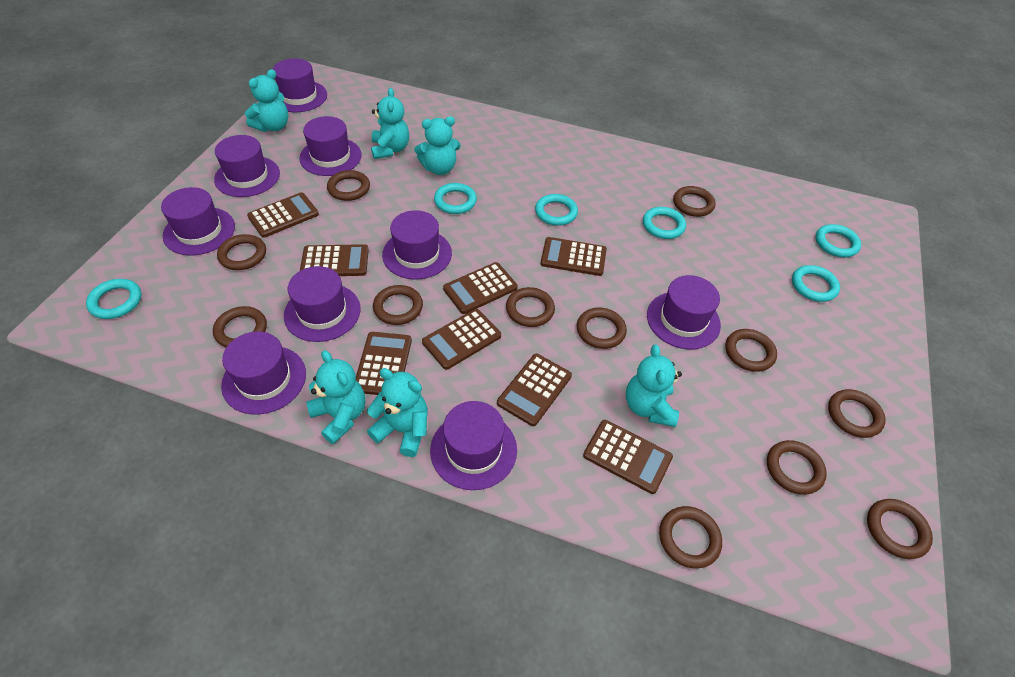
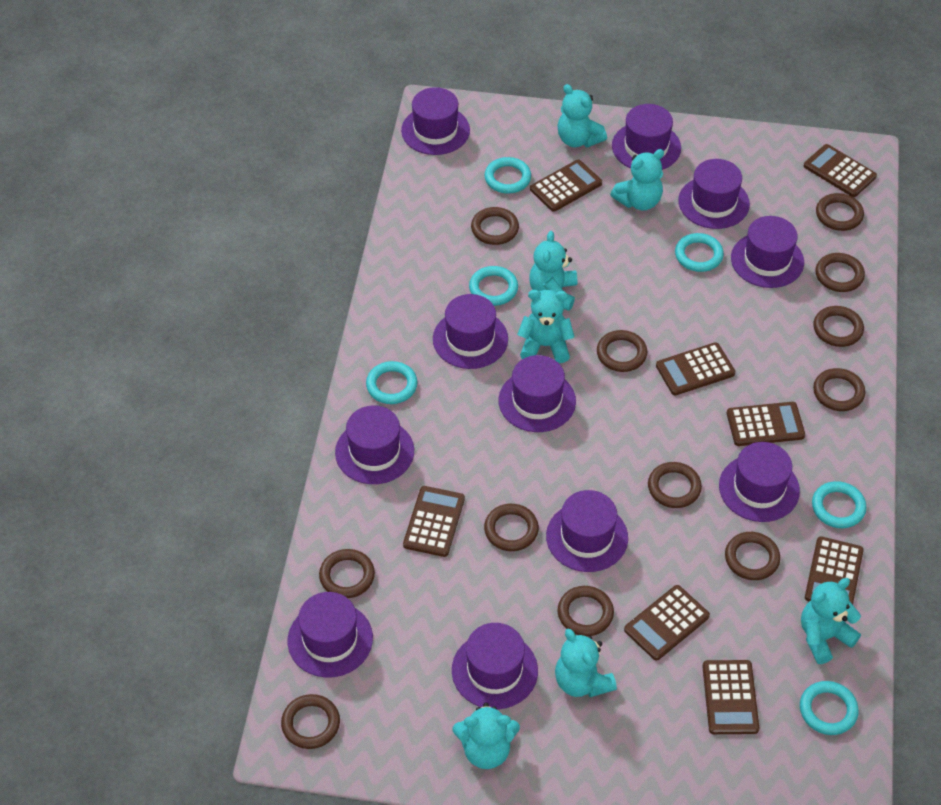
purple hat: [161,187,235,255] [214,135,280,197] [221,331,306,415] [273,58,327,112] [284,266,361,342] [299,116,362,176] [382,210,452,279] [430,401,517,490] [647,275,721,349] = 9 -> [287,592,373,678] [335,405,414,484] [401,87,470,155] [433,294,508,369] [452,623,538,709] [498,355,576,432] [546,490,628,572] [612,104,681,170] [678,159,750,229] [719,442,800,522] [731,216,804,288] = 11
turquoise teddy bear: [245,69,288,132] [306,350,365,444] [367,368,428,457] [371,88,409,159] [414,116,461,175] [626,344,682,427] = 6 -> [453,703,520,769] [517,289,574,363] [529,231,577,311] [555,628,617,697] [558,84,607,147] [610,149,664,211] [801,578,861,664] = 7

